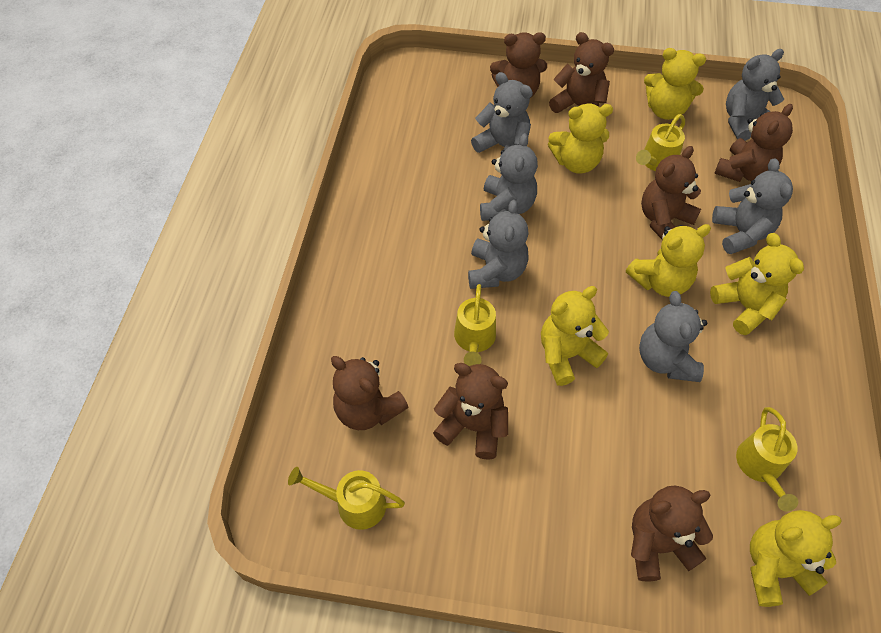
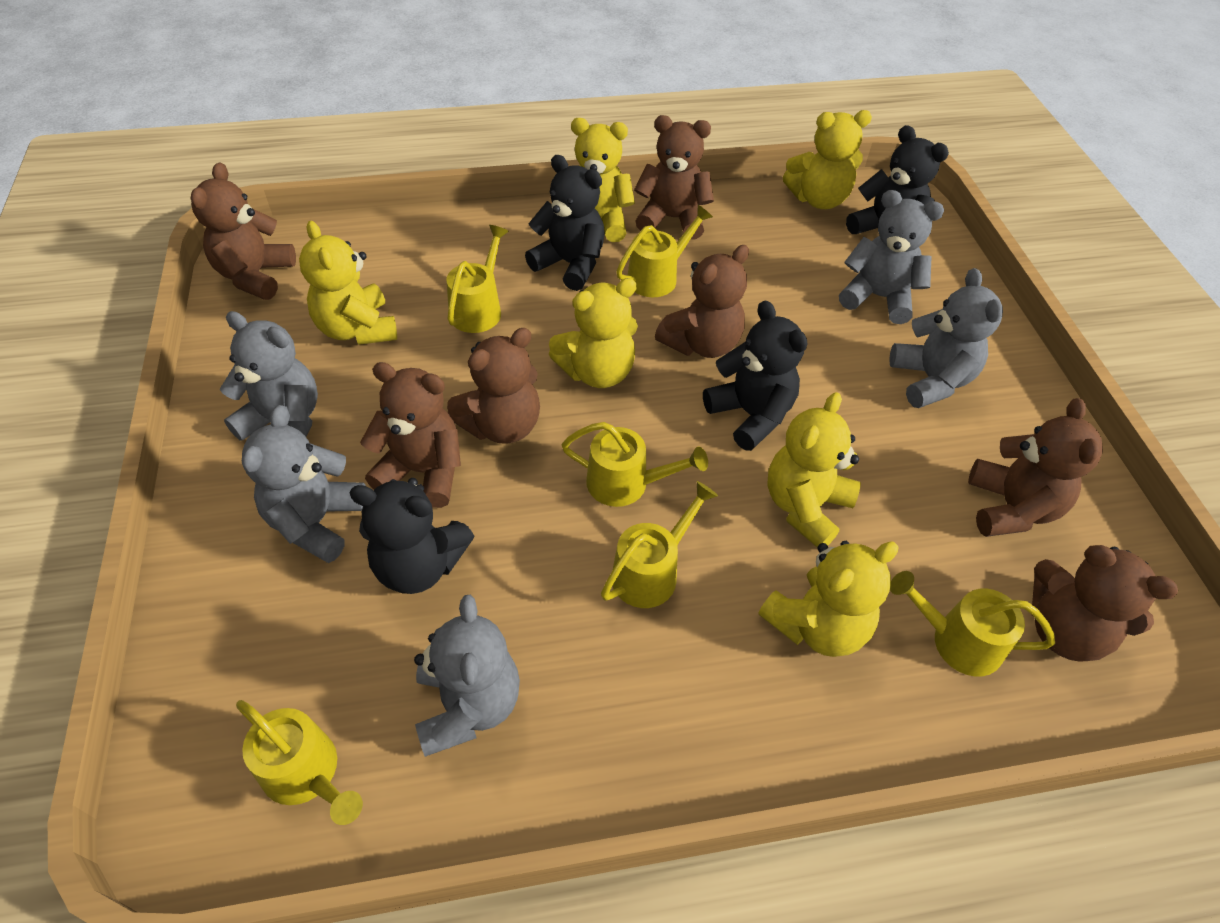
black teddy bear: none = 0 -> [350,478,474,594] [525,155,605,291] [703,300,807,451] [846,125,949,234] = 4
grey teddy bear: [468,200,529,289] [471,72,533,157] [480,133,538,221] [639,291,707,382] [712,158,793,254] [726,49,784,141] = 6 -> [220,311,318,441] [242,405,366,563] [414,595,520,757] [839,190,944,324] [889,268,1003,408] = 5
yellow watering can: [288,467,405,530] [454,284,496,366] [636,114,685,171] [736,407,798,511] = 4 -> [236,700,363,825] [446,225,509,333] [562,422,708,507] [601,481,718,608] [616,205,713,297] [890,571,1055,677] = 6

